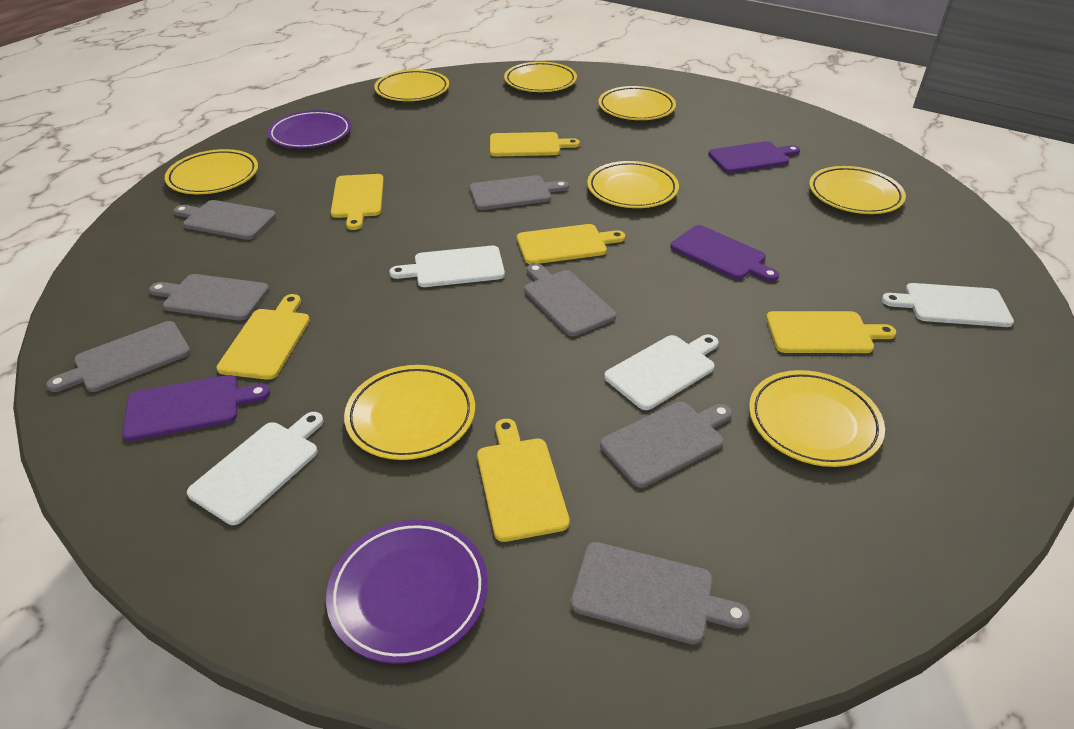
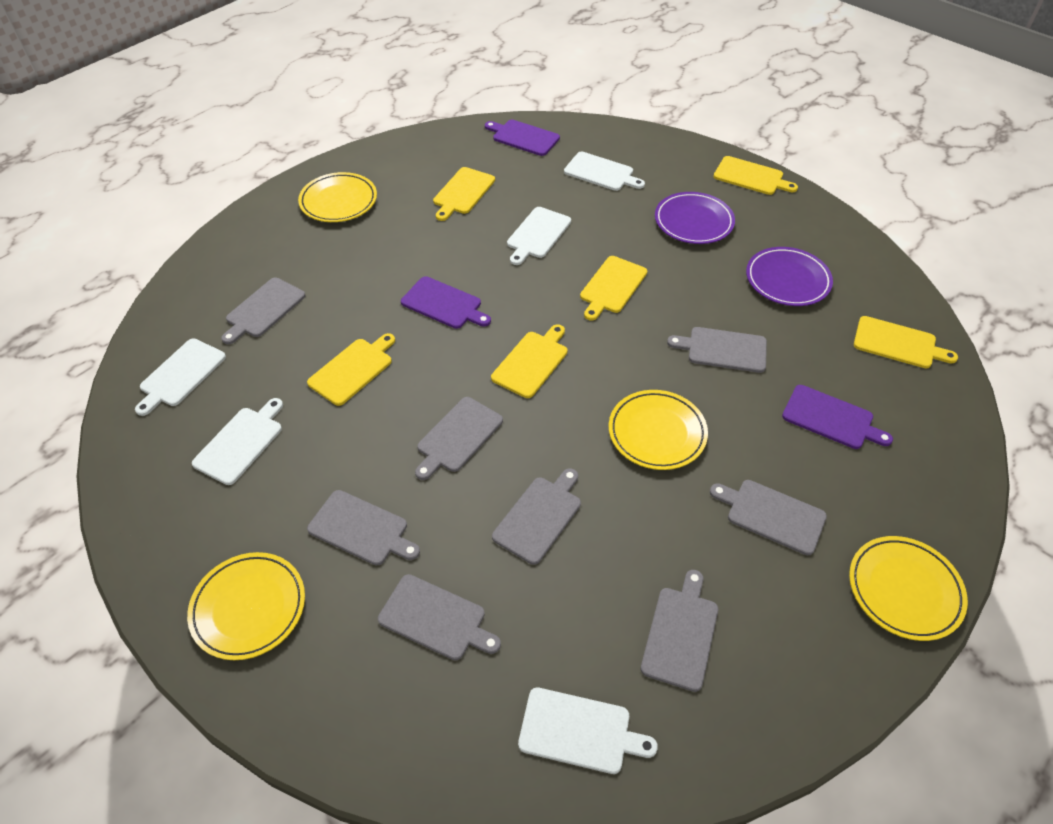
grey cutting board: [46,321,191,392] [149,274,269,321] [174,200,276,240] [469,175,569,210] [524,263,616,336] [571,542,750,645] [600,402,732,488] = 7 -> [221,278,306,344] [307,490,420,566] [378,574,501,660] [415,397,503,480] [492,468,581,565] [641,570,718,692] [667,327,767,373] [710,480,827,555] = 8
white cutting board: [187,412,323,525] [389,246,505,287] [604,334,719,410] [882,283,1014,327] = 4 -> [135,339,226,416] [192,398,283,485] [507,207,571,265] [518,687,658,774] [564,152,645,191] = 5
yellow plate: [165,149,258,194] [344,365,475,460] [374,70,449,101] [504,62,577,92] [587,161,679,208] [598,86,676,120] [749,370,885,467] [809,166,906,214] = 8 -> [187,552,305,660] [298,172,377,222] [609,390,708,470] [849,536,968,641] = 4

